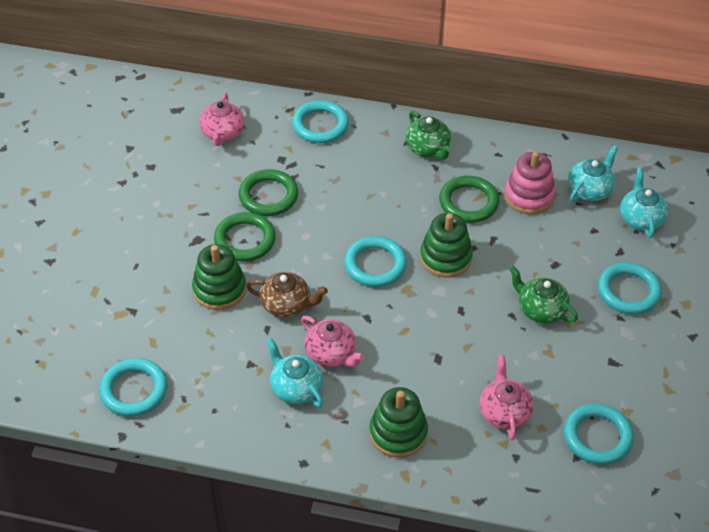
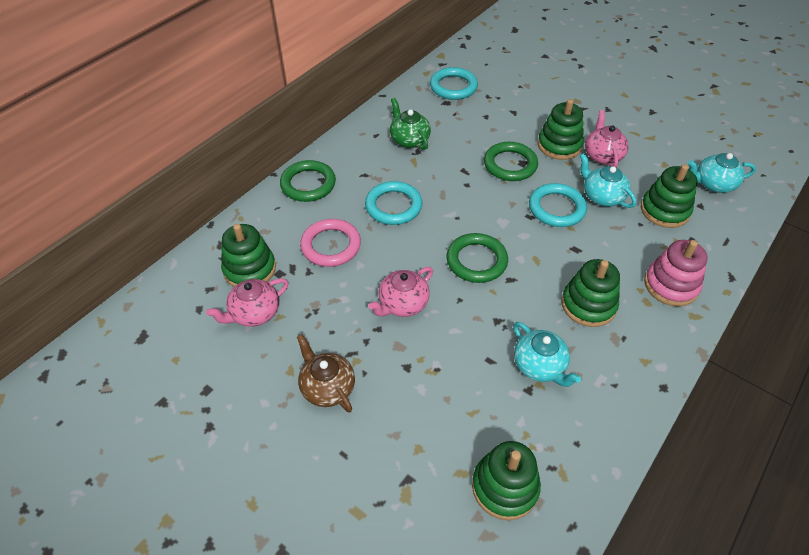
green stacking toy: [192,244,246,310] [369,387,428,458] [420,213,473,278] = 3 -> [221,224,276,287] [472,441,541,520] [538,99,584,160] [562,259,620,327] [641,164,697,228] = 5
green teapot: [406,111,452,160] [509,266,578,324] = 2 -> [390,98,431,150] = 1
pink ring: none = 0 -> [300,219,361,267] = 1
turquoise ring: [99,358,168,417] [292,100,349,143] [344,236,407,287] [564,403,634,465] [598,262,662,314] = 5 -> [365,181,422,225] [430,67,478,100] [529,183,587,227] = 3

